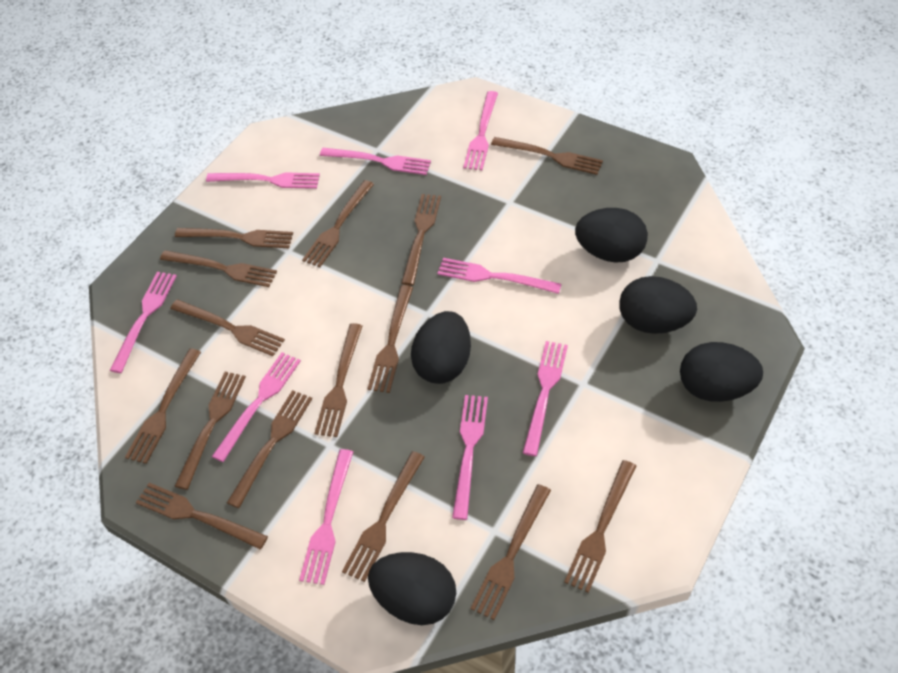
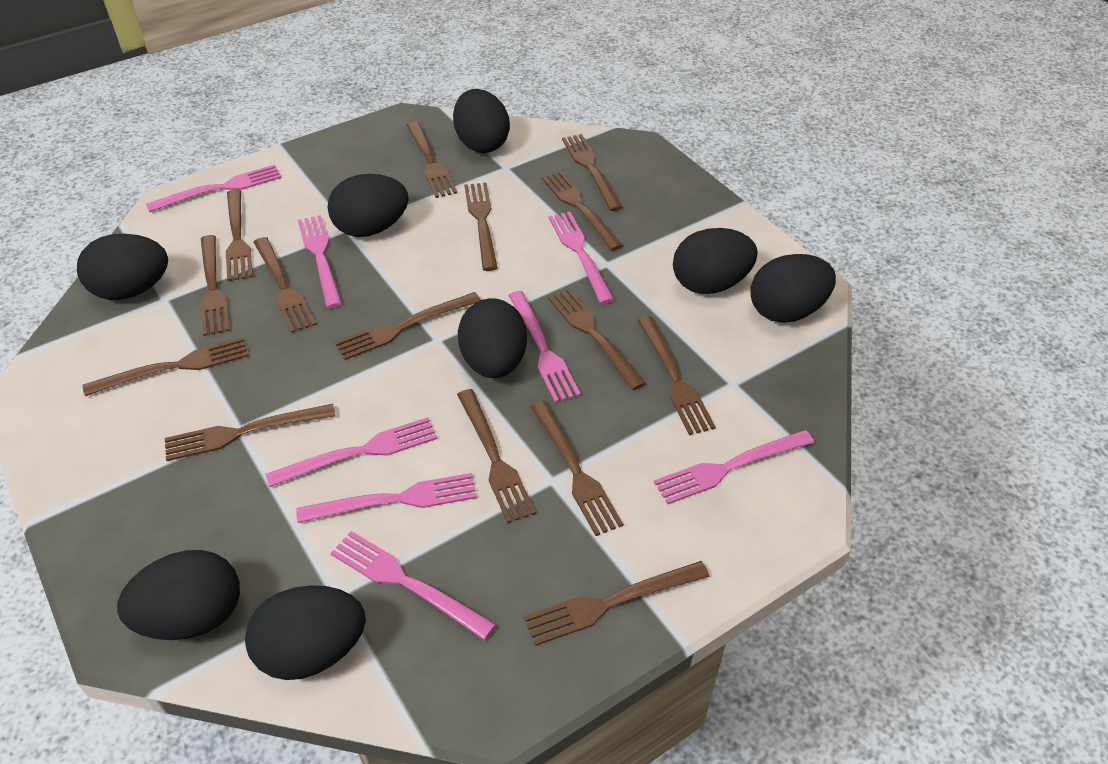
black egg: [368,552,456,625] [411,311,471,384] [575,208,648,263] [619,276,697,334] [680,342,763,402] = 5 -> [77,234,168,300] [117,550,240,640] [245,585,366,680] [328,174,409,237] [453,89,510,153] [458,298,527,378] [673,228,758,294] [750,254,836,323] = 8
pink fork: [109,272,177,373] [206,172,320,189] [212,352,301,462] [299,449,353,585] [320,148,431,175] [437,258,561,294] [452,395,488,520] [463,91,498,170] [523,341,568,456] = 9 -> [146,165,282,212] [265,417,438,487] [296,473,477,523] [298,215,342,308] [330,531,496,640] [508,291,581,403] [548,212,614,304] [654,430,814,504] = 8

